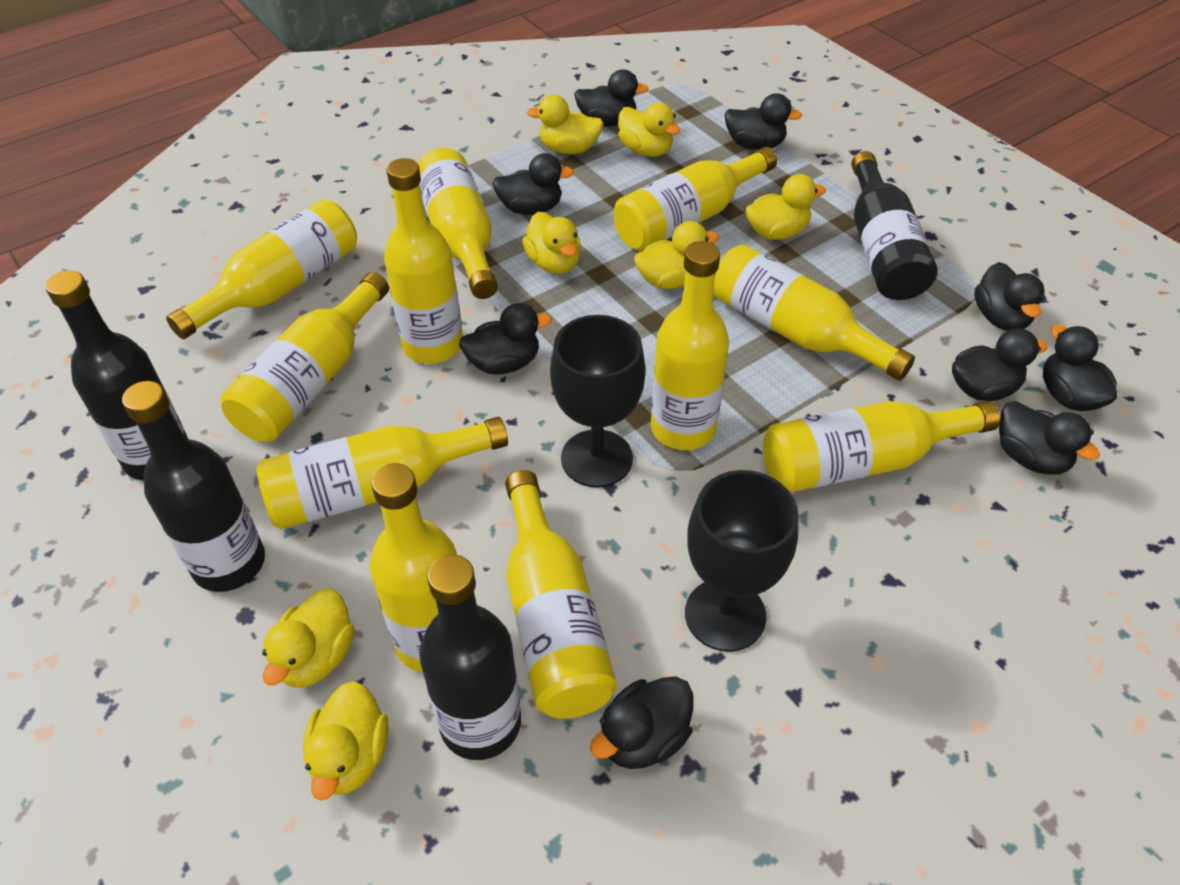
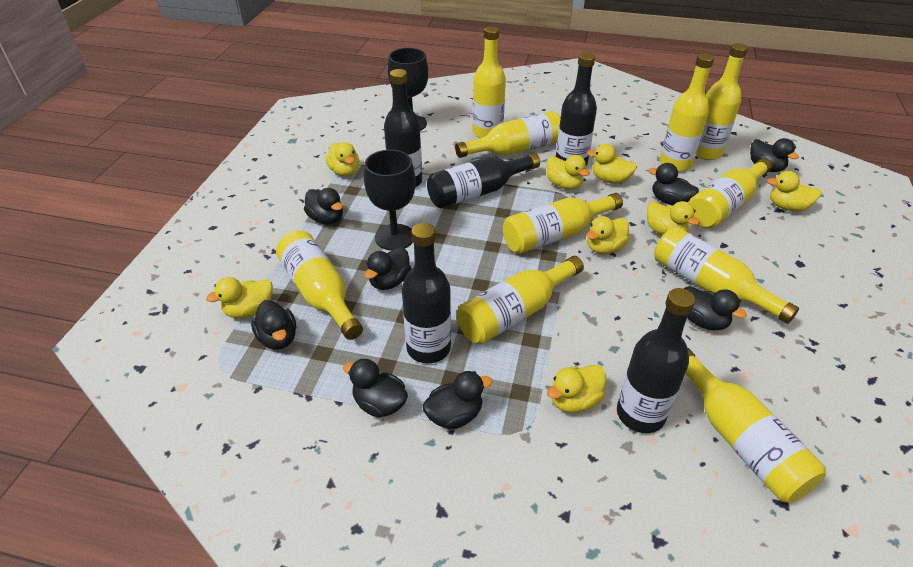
black bottle: [45,271,188,480] [122,381,265,592] [419,554,521,760] [851,151,938,300] = 4 -> [384,69,422,188] [402,223,451,363] [427,153,540,208] [556,52,597,166] [617,288,695,433] = 5
black duck: [459,303,552,375] [492,153,574,215] [574,69,649,127] [590,676,693,769] [725,93,802,150] [952,328,1048,401] [974,262,1045,331] [999,401,1100,475] [1043,325,1117,411] = 9 -> [251,300,296,350] [304,188,343,224] [343,359,408,418] [365,247,411,290] [422,371,492,430] [648,163,699,205] [684,286,747,331] [750,138,799,172] = 8
yellow bottle: [166,199,357,339] [221,272,389,442] [257,417,508,529] [370,463,457,672] [384,158,463,364] [417,148,498,299] [505,470,617,719] [613,147,777,251] [651,241,729,450] [713,244,915,381] [763,401,1000,492] = 11 -> [276,230,363,340] [455,111,561,158] [457,256,584,344] [472,26,506,138] [503,193,623,254] [654,227,799,324] [660,53,714,172] [685,347,826,503] [688,158,772,228] [696,43,748,160] = 10
yellow duck: [262,588,354,688] [303,681,388,801] [522,212,581,274] [527,95,604,154] [618,103,680,157] [634,221,719,289] [745,174,826,240] = 7 -> [206,277,273,319] [326,142,359,176] [547,155,590,190] [547,365,606,413] [586,216,629,254] [587,144,637,184] [647,201,700,236] [767,171,822,211] = 8

